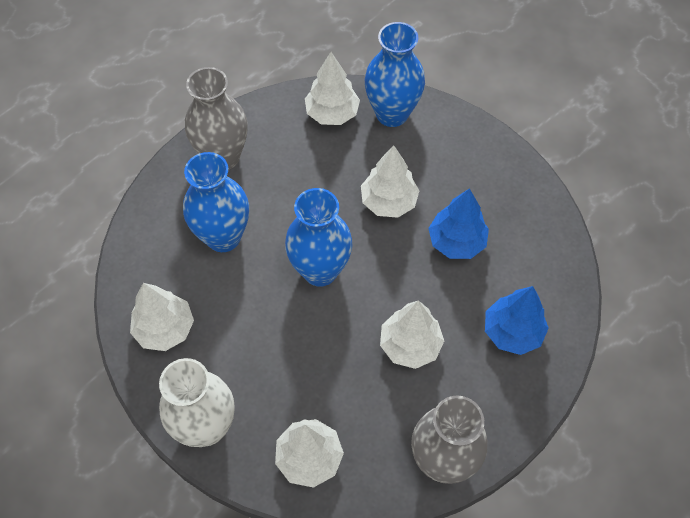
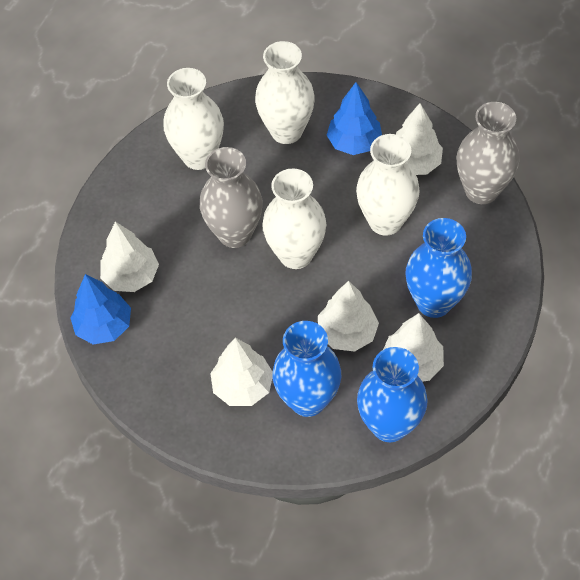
white vase: [159,358,235,447] = 1 -> [164,68,224,170] [255,41,315,144] [262,169,326,269] [356,134,420,236] = 4

